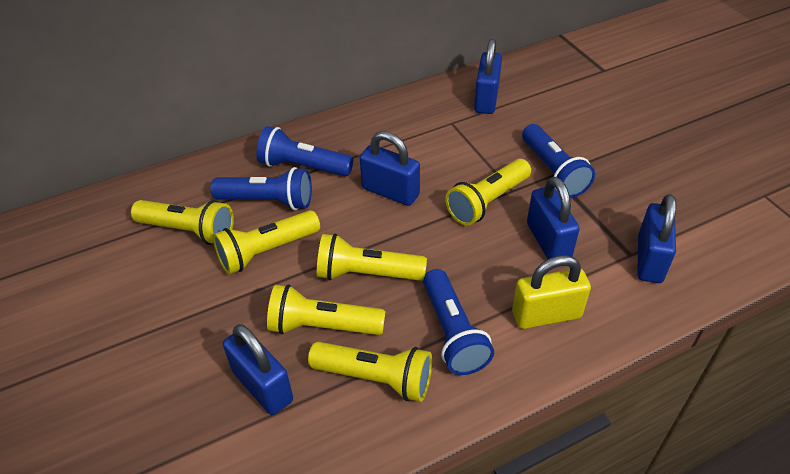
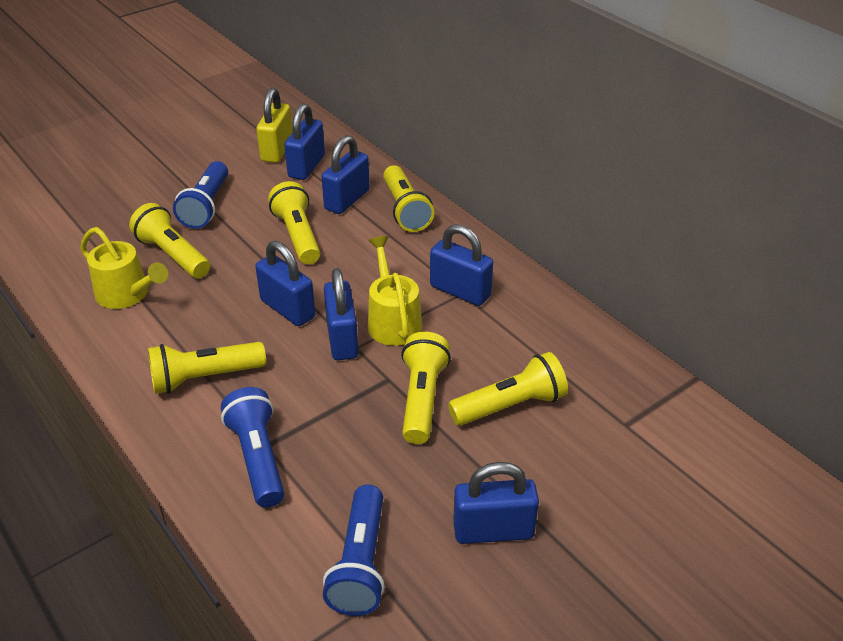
blue flashlight: [211,167,312,210] [256,126,353,176] [423,269,494,375] [522,124,595,198] = 4 -> [173,161,228,229] [221,387,284,508] [323,485,385,616] = 3
blue padlock: [223,324,293,415] [360,131,420,206] [474,39,502,114] [527,177,580,259] [637,194,676,283] = 5 -> [255,241,315,326] [284,103,325,180] [321,135,370,214] [324,268,359,360] [430,224,493,306] [453,462,539,544] = 6
yellow watering can: none = 0 -> [80,227,168,309] [368,236,422,346] = 2

